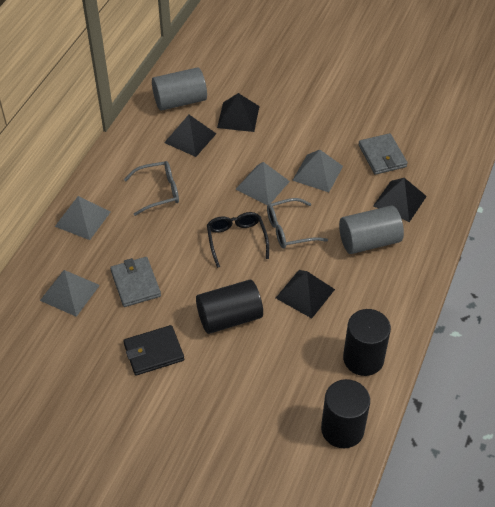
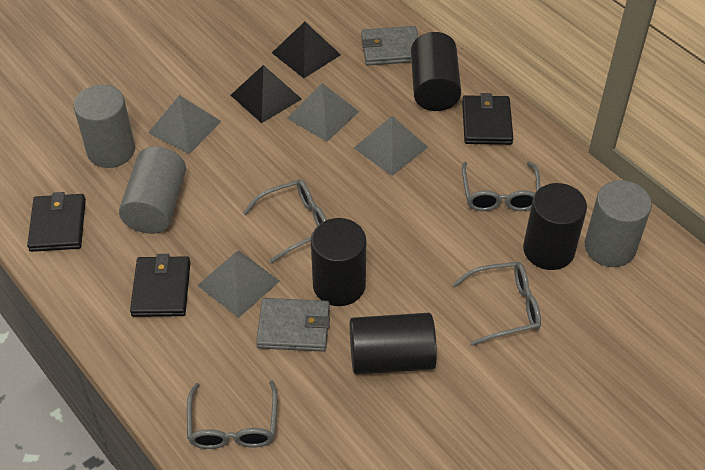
black cylinder: [196,280,263,334] [321,379,370,448] [343,309,391,376] = 3 -> [311,218,366,306] [350,313,437,375] [411,32,461,111] [523,183,587,270] = 4
black glasses: [207,212,269,268] = 1 -> none = 0
black pyramid: [164,115,216,157] [217,93,260,132] [276,270,335,318] [373,178,427,222] = 4 -> [231,65,302,123] [272,22,341,78] = 2
black wallet: [123,325,184,376] = 1 -> [27,192,86,252] [130,254,190,317] [462,93,513,145] = 3
grey cylinder: [152,67,207,111] [339,206,404,254] = 2 -> [74,85,135,168] [119,146,186,234] [585,180,652,267] = 3
grey glasses: [124,161,179,216] [267,198,328,249] = 2 -> [187,380,277,449] [243,179,327,264] [453,262,541,346] [462,162,541,211] = 4

